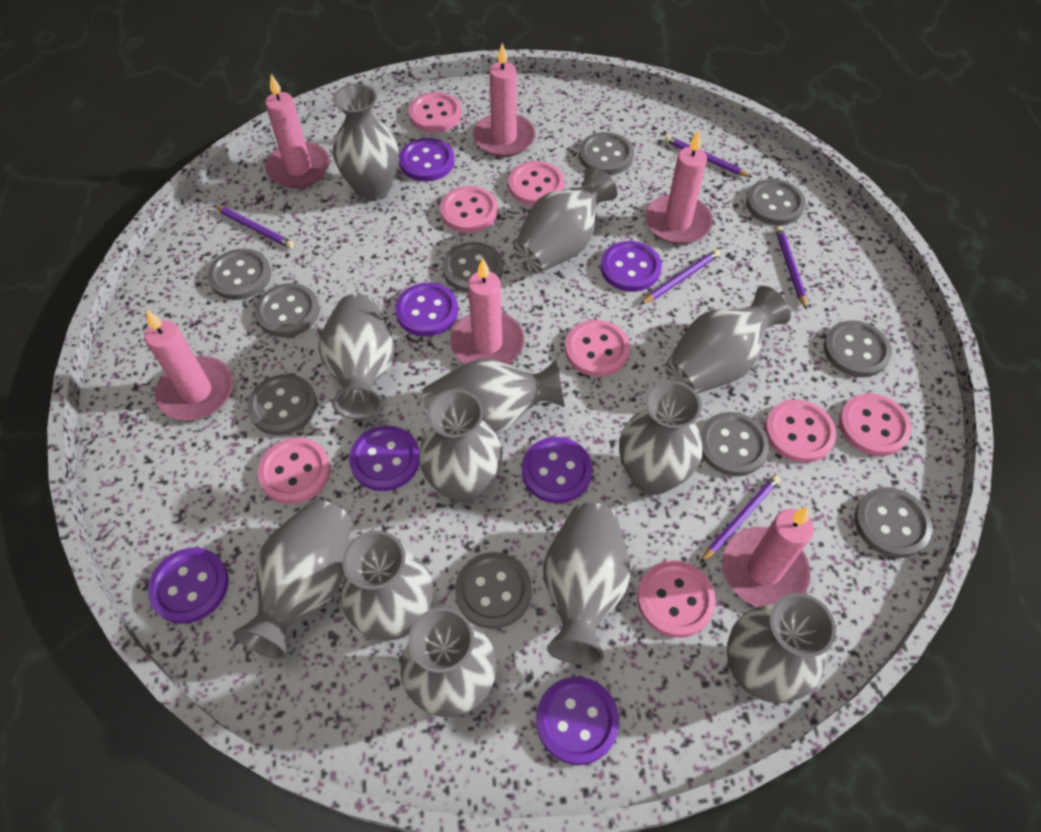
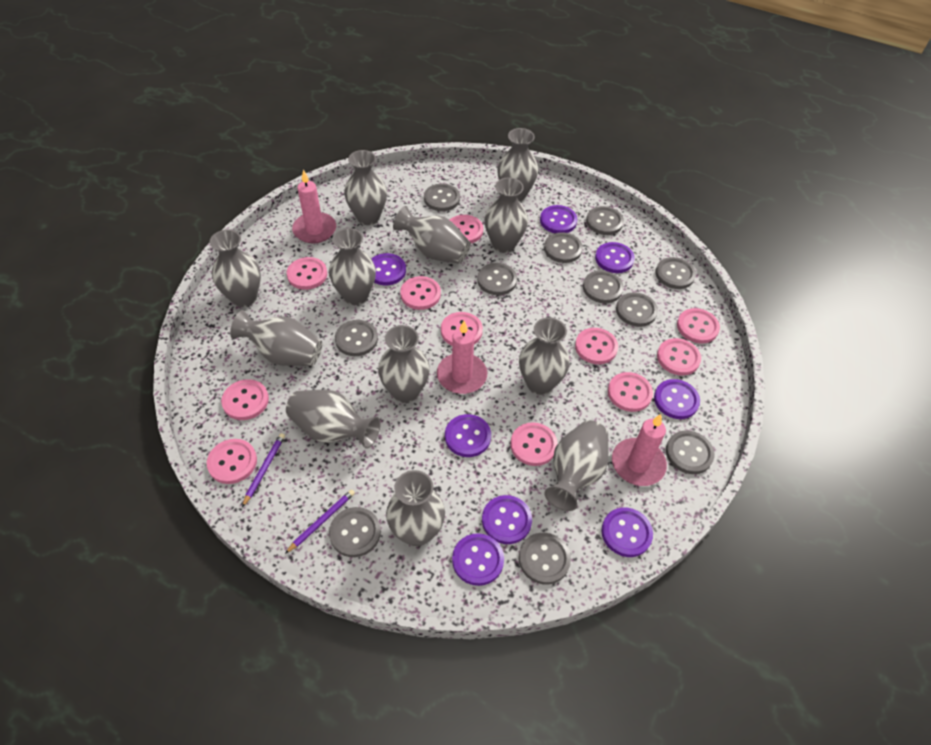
grey button: [208,248,271,300] [247,374,317,435] [255,283,320,337] [442,242,503,293] [455,552,532,629] [579,132,634,175] [700,412,770,476] [746,179,806,225] [823,320,892,377] [854,487,933,558] = 10 -> [329,507,381,557] [335,320,378,356] [424,184,460,211] [477,263,517,295] [519,533,571,585] [544,232,583,263] [583,270,623,303] [586,206,624,235] [616,292,658,327] [655,257,696,289] [666,431,714,474] = 11
pink button: [257,438,330,504] [408,92,462,133] [440,186,498,233] [508,161,564,206] [565,320,630,377] [637,560,716,638] [765,400,836,463] [839,393,912,456] = 8 -> [207,439,257,484] [221,379,269,420] [287,257,327,290] [400,276,441,310] [441,312,483,345] [450,215,483,243] [510,422,558,466] [575,328,618,364] [608,372,653,412] [657,338,701,375] [677,308,720,343] = 11
pink candle: [144,309,233,420] [265,74,330,188] [450,258,524,365] [473,43,535,157] [645,130,713,244] [722,507,814,607] = 6 -> [292,170,336,244] [437,321,487,394] [612,414,667,486] = 3
purple button: [148,547,229,624] [349,426,420,491] [395,283,458,337] [399,138,455,182] [522,437,592,503] [536,677,619,765] [601,241,662,292] = 7 -> [371,253,406,285] [445,414,491,457] [452,533,504,586] [482,495,532,544] [540,205,577,233] [595,242,635,273] [601,507,653,557] [654,379,700,419] = 8
purple pencil: [213,205,294,249] [640,249,720,305] [665,135,753,178] [700,475,781,563] [775,226,807,310] = 5 -> [242,433,285,507] [285,489,355,554] = 2

